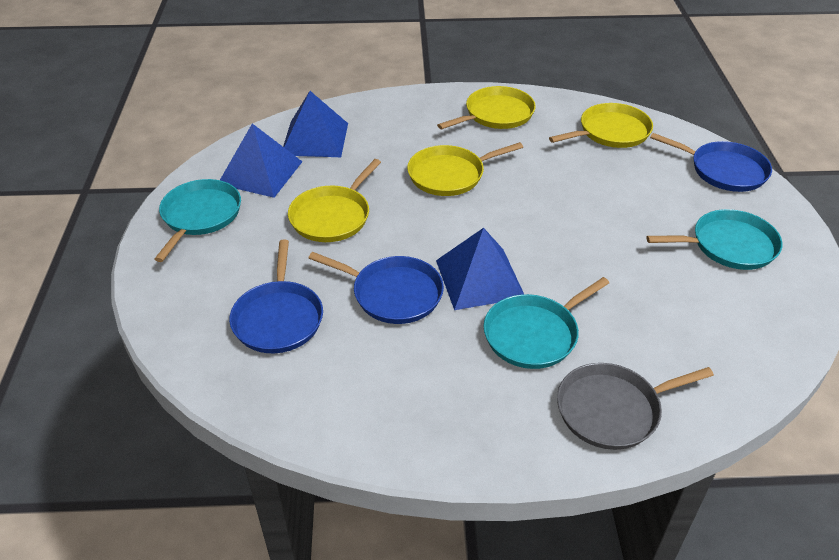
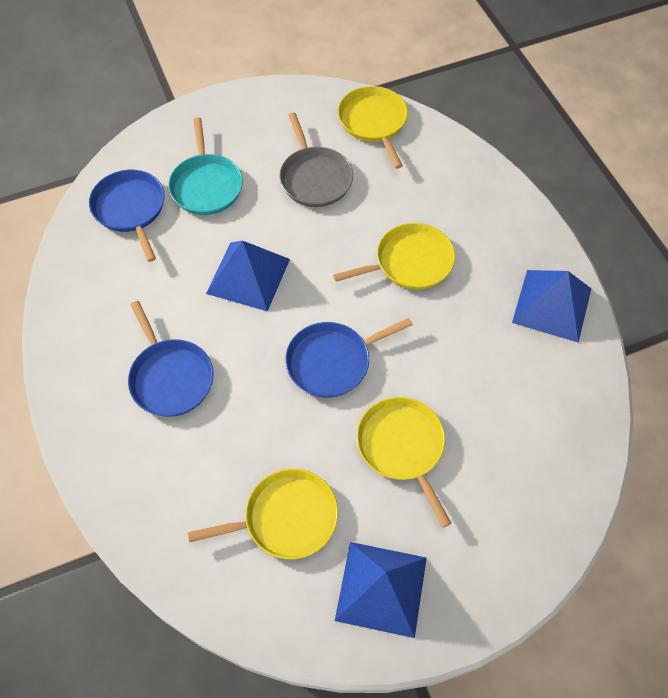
turquoise pan: [154,179,241,262] [483,277,609,369] [646,209,783,270] = 3 -> [168,117,243,215] = 1

